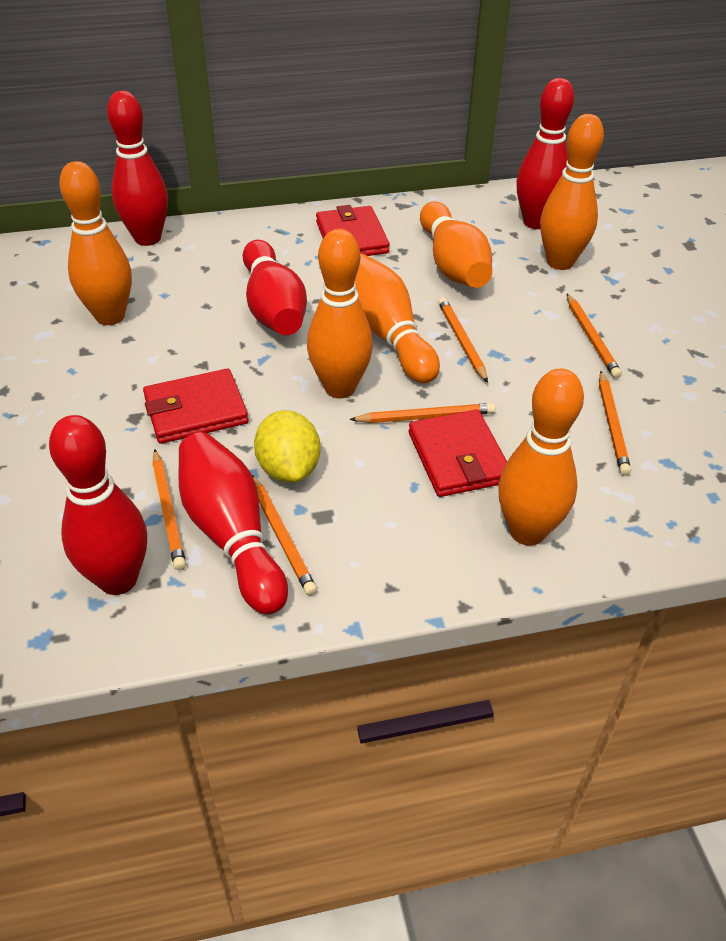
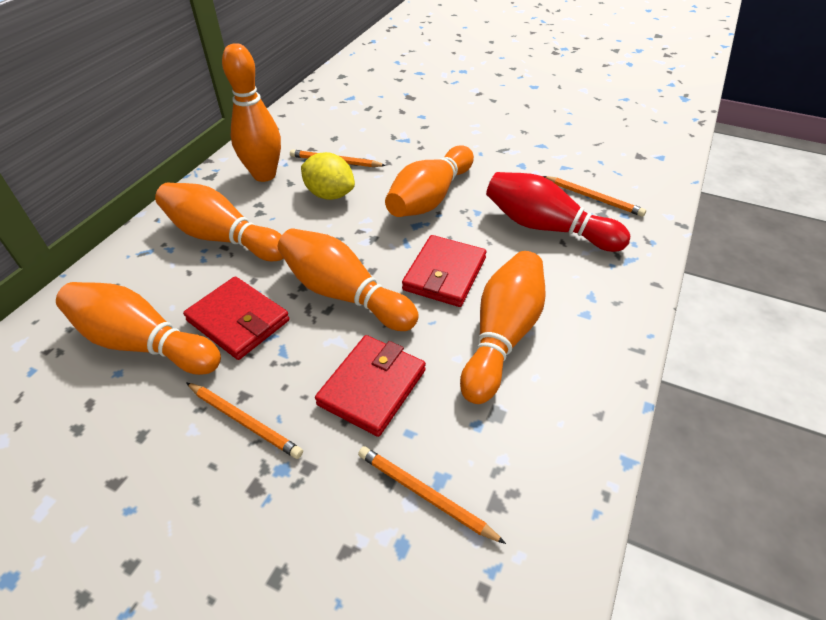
orange pencil: [152,449,186,570] [252,475,317,596] [349,403,496,423] [438,297,488,383] [567,294,622,378] [599,371,631,476] = 6 -> [186,382,303,459] [290,149,386,167] [358,446,506,544] [543,176,646,217] = 4
red bowling pin: [49,415,147,595] [107,91,168,246] [178,432,288,615] [243,240,307,335] [516,78,574,229] = 5 -> [486,172,630,252] = 1

